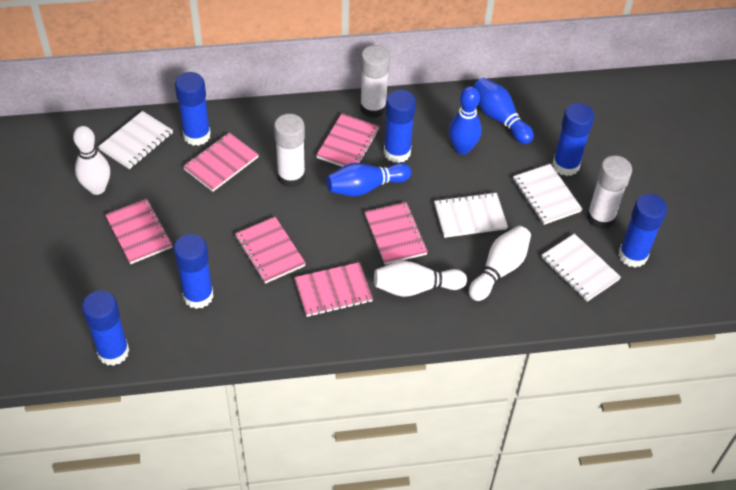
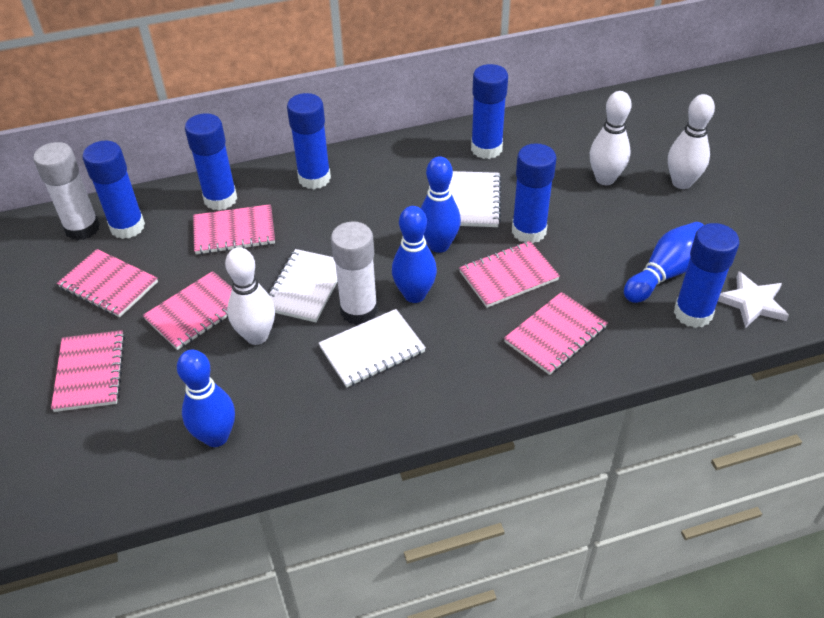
blue bowling pin: [326,163,411,197] [449,86,482,155] [473,78,534,144] = 3 -> [177,350,235,447] [392,206,437,303] [420,156,461,253] [624,222,704,303] = 4
white glue stick: [274,114,305,187] [360,45,390,118] [587,156,632,229] = 3 -> [33,142,100,241] [331,221,378,325] = 2
white notebook: [98,111,173,169] [434,192,508,238] [513,164,582,225] [542,234,621,302] = 4 -> [269,249,338,322] [319,309,426,387] [449,171,501,227] = 3
white star: none = 0 -> [718,271,789,328] = 1

